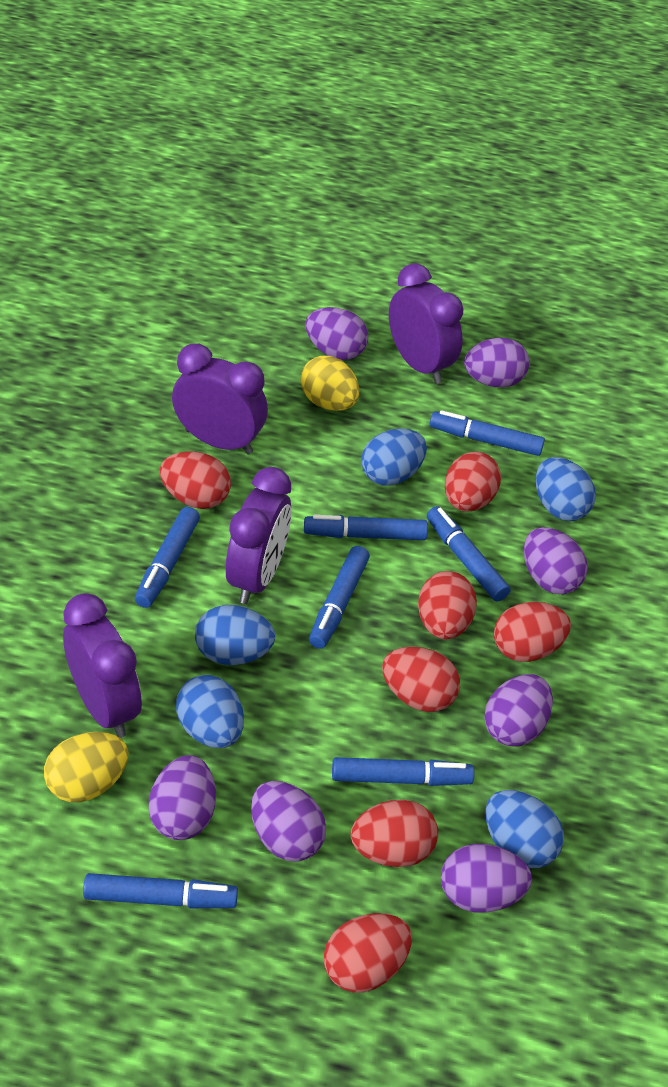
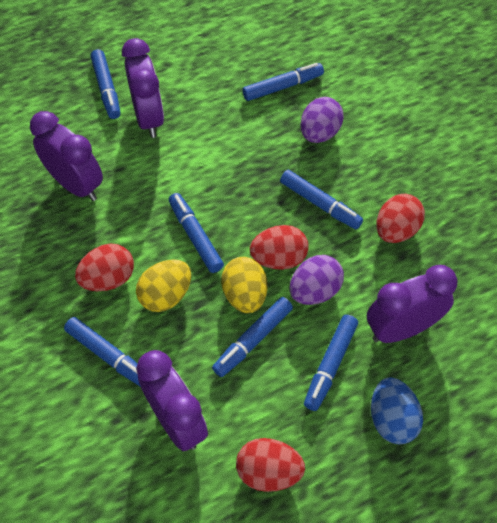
blue egg: [176,675,244,748] [195,605,275,665] [361,429,427,486] [485,790,564,868] [536,457,596,521] = 5 -> [371,377,423,444] = 1
purple egg: [149,755,216,840] [251,781,326,862] [306,307,368,360] [441,844,532,913] [464,338,529,387] [484,674,553,746] [524,527,588,594] = 7 -> [290,255,344,305] [301,97,344,143] = 2
red egg: [160,452,231,509] [324,913,412,993] [351,800,438,867] [382,646,460,712] [418,571,477,639] [445,452,501,512] [494,602,571,662] = 7 -> [75,244,134,291] [236,438,305,492] [250,225,309,270] [376,194,425,243] = 4

